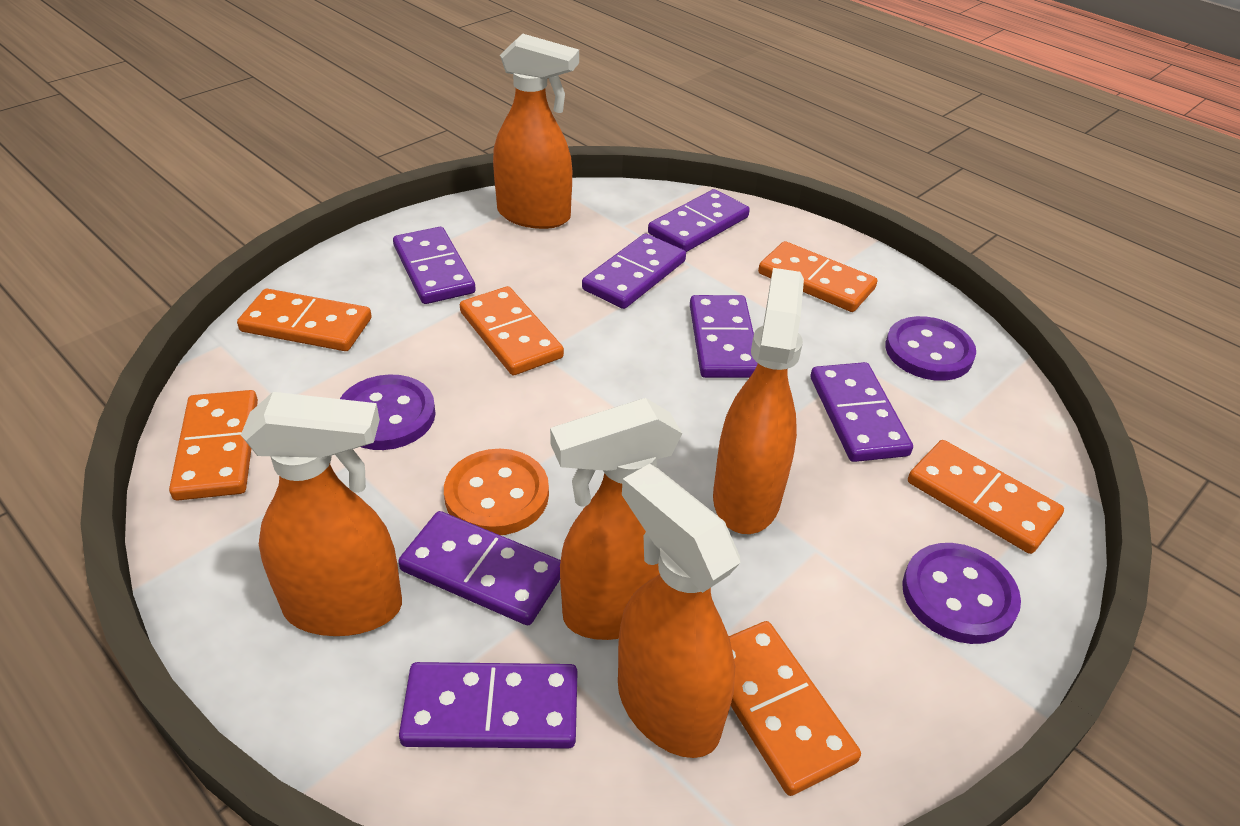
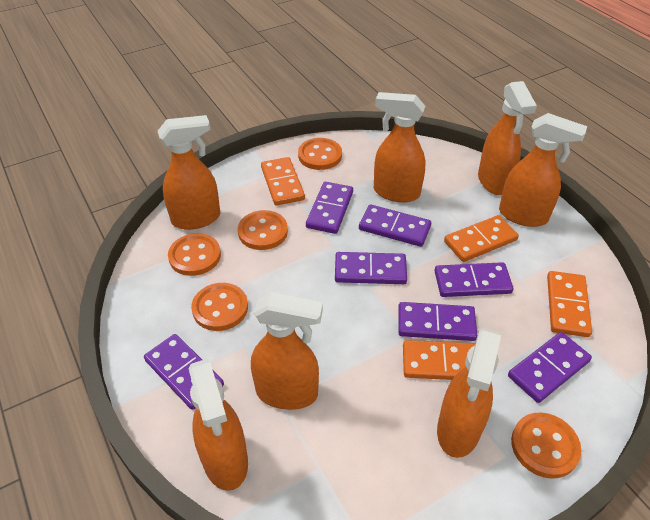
orange button: [444,449,549,535] = 1 -> [168,233,221,276] [191,283,248,331] [238,210,288,250] [298,138,342,170] [511,412,581,479] = 5
orange domino: [169,390,258,501] [237,289,372,351] [460,286,564,375] [729,621,861,796] [758,241,877,312] [908,440,1064,554] = 6 -> [261,157,305,206] [403,340,475,380] [444,215,519,262] [547,271,592,337] = 4
orange spray bottle: [241,392,402,636] [493,33,579,229] [550,398,682,640] [618,464,741,758] [713,268,804,534] = 5 -> [158,115,220,230] [189,358,248,491] [251,292,323,410] [374,92,425,203] [437,328,501,458] [478,81,537,195] [499,113,587,227] = 7
purple button: [340,374,436,450] [885,316,976,381] [902,543,1021,644] = 3 -> none = 0

